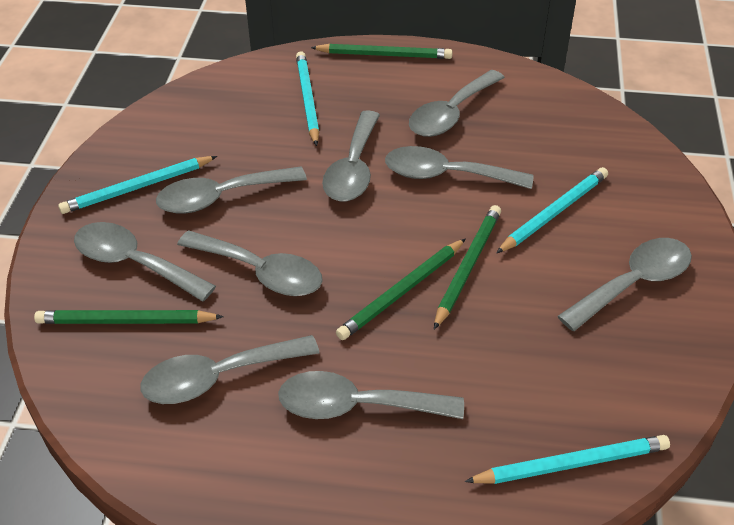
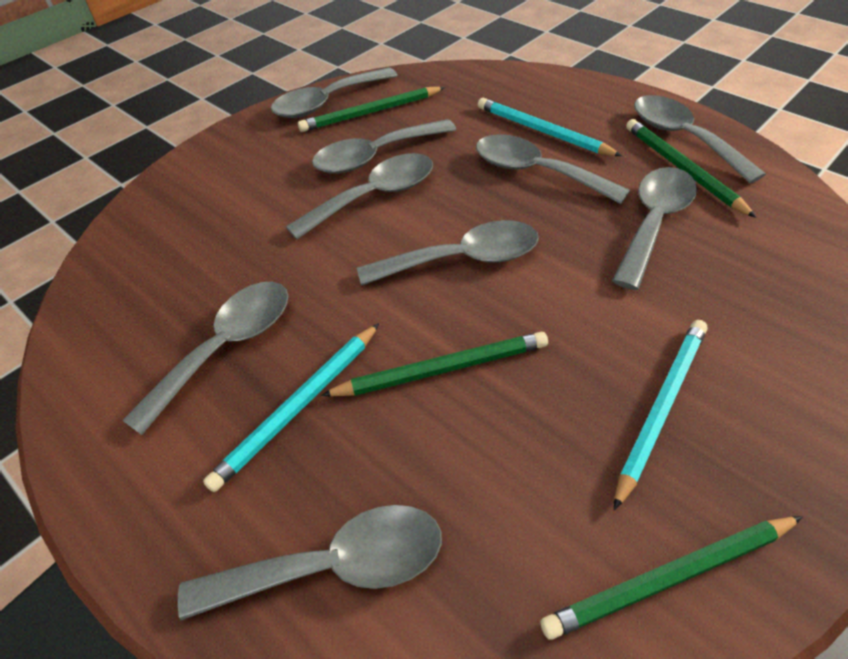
turquoise pencil: [58,156,217,214] [296,51,319,146] [465,435,670,484] [496,167,608,253] = 4 -> [203,323,379,492] [478,98,622,156] [614,320,707,510] = 3

